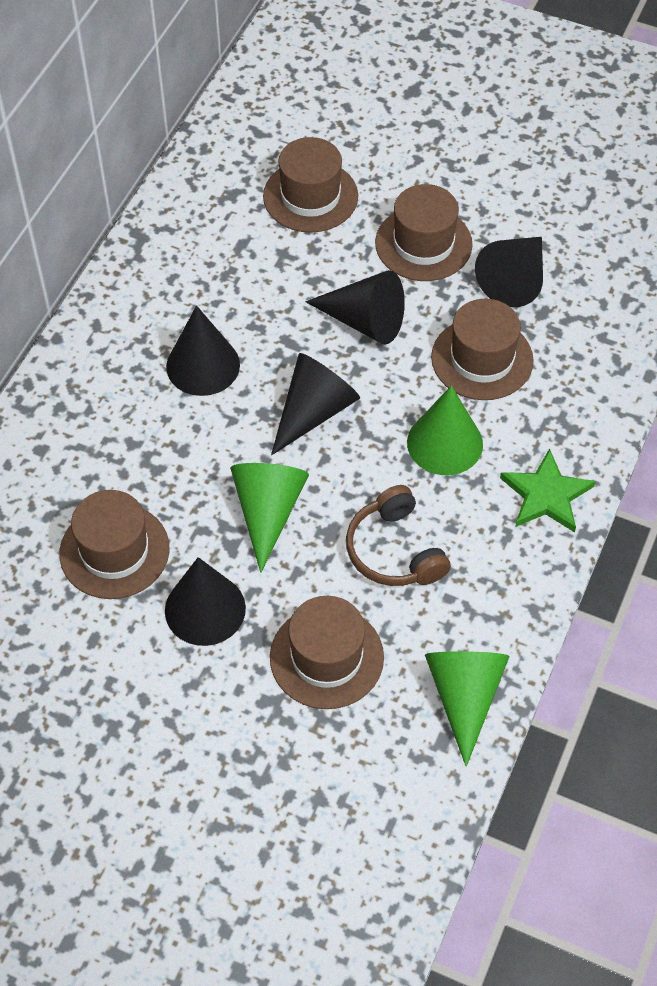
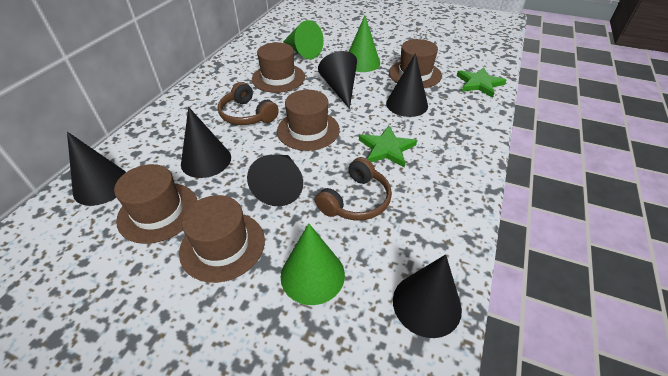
black cone: [165,557,246,646] [166,306,240,396] [271,353,360,455] [305,270,405,345] [475,237,543,307] = 5 -> [67,132,126,206] [181,107,231,178] [247,155,303,206] [318,51,357,109] [386,53,428,117] [393,254,462,338] = 6
brown headphones: [346,485,451,586] = 1 -> [217,82,279,125] [315,157,392,220] = 2
green star: [500,448,596,533] = 1 -> [359,126,417,168] [457,67,507,98] = 2

